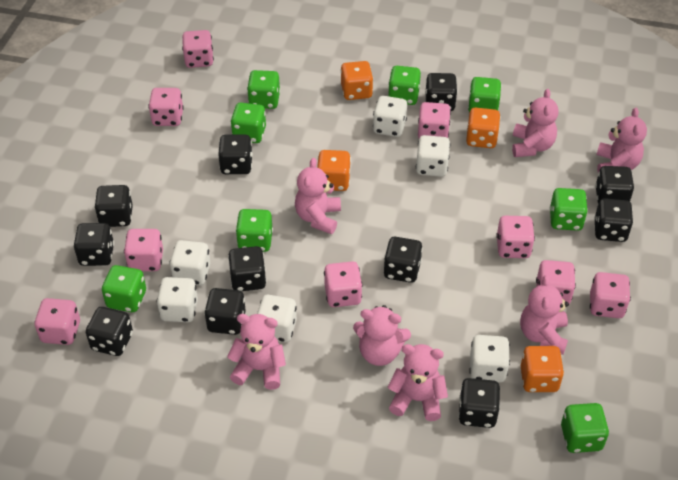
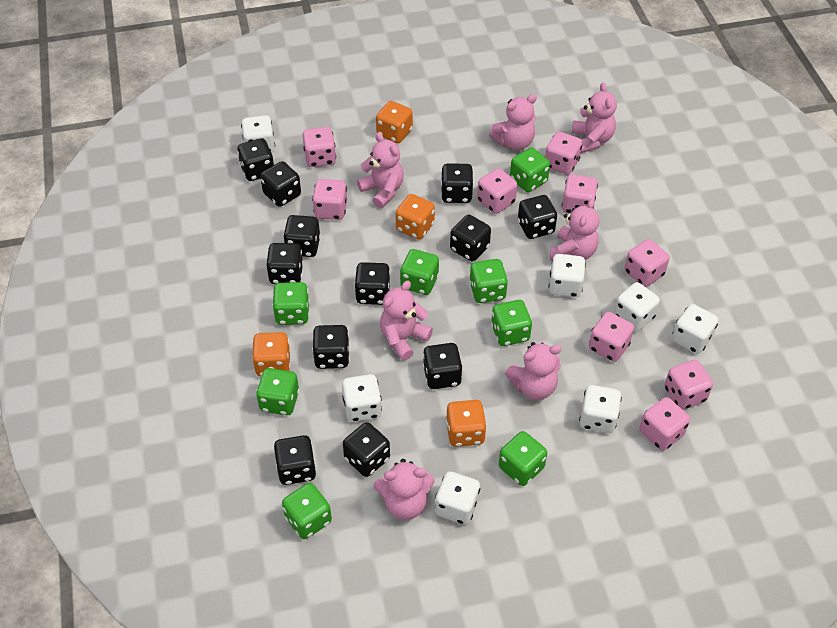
black dice: [74,223,114,266] [86,307,133,356] [94,185,133,227] [204,288,246,335] [218,135,253,174] [228,246,266,291] [384,237,423,283] [425,73,457,111] [458,378,500,428] [594,198,633,242] [595,166,634,203] = 11 -> [237,138,274,181] [260,161,301,207] [266,243,303,284] [274,435,316,485] [283,215,321,257] [312,325,350,369] [343,422,390,477] [354,262,391,305] [423,343,462,389] [441,164,474,203] [450,215,491,261] [518,195,557,239] = 12
white dice: [157,277,198,322] [170,240,210,285] [257,295,297,343] [373,96,407,137] [416,135,450,177] [469,335,510,382] = 6 -> [241,115,275,153] [342,374,382,422] [435,471,480,525] [548,254,586,297] [579,385,622,433] [614,282,660,332] [672,304,719,354] = 7

